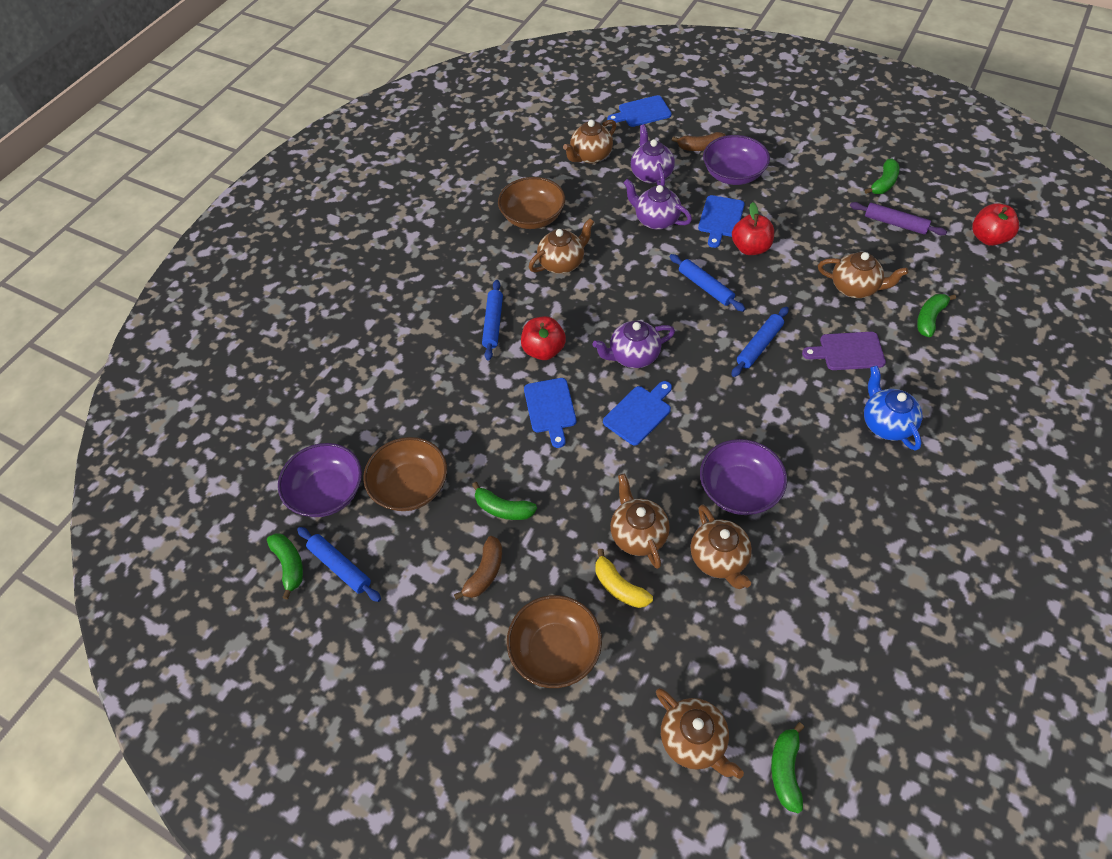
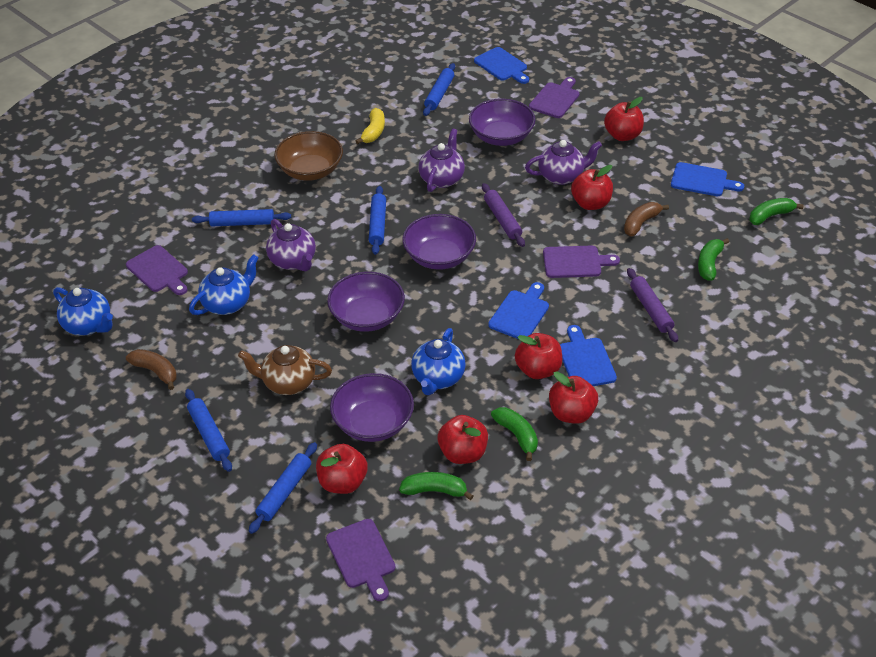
blue rolling pin: [297,527,381,602] [482,280,503,361] [670,254,745,312] [731,306,789,377] = 4 -> [185,389,232,472] [192,209,291,226] [249,442,317,534] [369,186,386,255] [423,63,455,116] = 5
blue teapot: [864,365,922,451] = 1 -> [53,287,113,336] [189,254,258,315] [411,328,466,395] = 3
brown bowl: [363,437,447,511] [498,177,565,229] [507,595,602,688] = 3 -> [274,131,343,181] = 1
brown teapot: [529,218,594,274] [563,120,617,163] [610,474,670,569] [656,688,744,779] [690,504,752,589] [818,252,908,298] = 6 -> [238,345,332,395] = 1
green banana: [267,533,303,600] [472,482,537,520] [771,722,804,814] [865,158,899,194] [917,294,956,337] = 5 -> [399,472,473,500] [491,407,538,461] [698,238,729,281] [750,198,803,225] = 4
purple bowl: [278,443,362,517] [700,439,787,515] [703,135,770,185] = 3 -> [327,272,405,332] [330,373,414,442] [403,214,476,270] [469,98,535,146] = 4
purple cutting board: [802,332,886,370] = 1 -> [126,245,188,295] [326,519,395,601] [529,77,580,118] [543,246,620,278] = 4
purple rolling pin: [850,202,947,235] = 1 -> [482,183,525,247] [627,268,678,342] = 2
red apple: [521,316,566,360] [732,202,774,255] [972,203,1019,246] = 3 -> [316,444,368,494] [438,415,488,464] [515,333,562,379] [549,371,598,424] [571,165,613,210] [604,97,644,141] = 6

